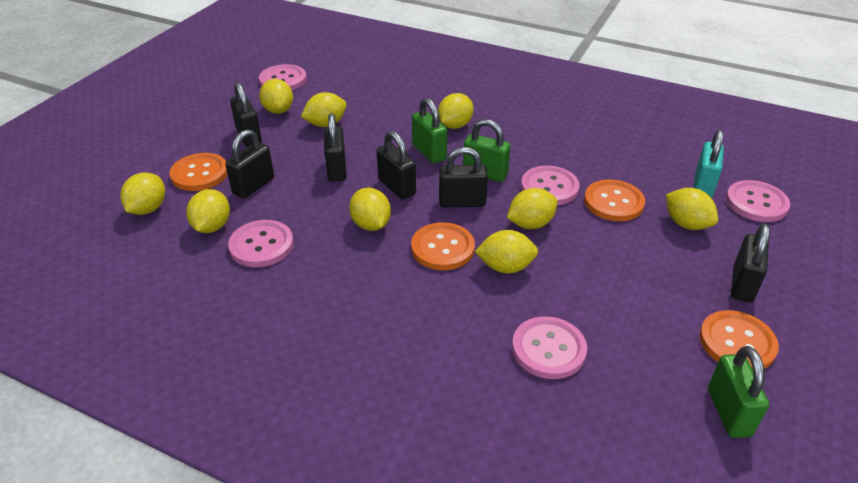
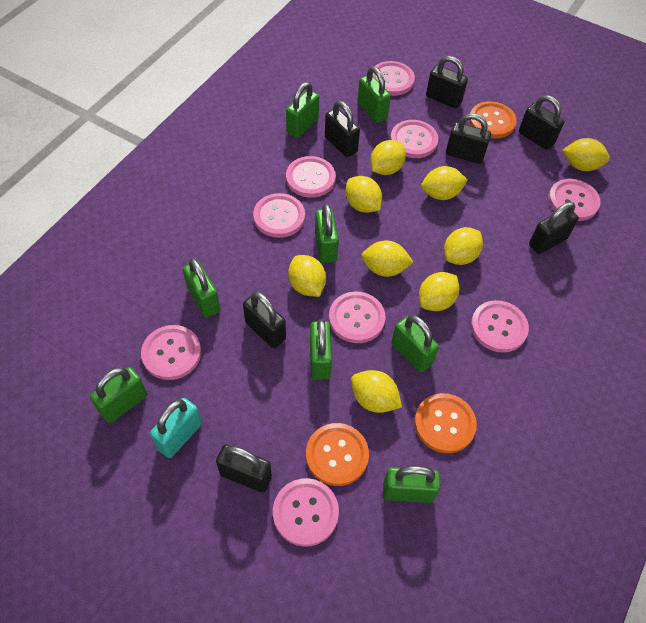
black padlock: [225,130,274,198] [230,82,262,147] [324,113,347,182] [377,131,416,200] [439,147,488,208] [731,223,770,303] = 6 -> [216,444,272,492] [243,291,286,348] [325,101,360,157] [426,56,468,108] [446,113,491,164] [519,95,564,150] [529,202,579,254] = 7
green padlock: [412,98,447,164] [463,119,511,182] [708,346,769,438] = 3 -> [90,367,147,424] [183,258,220,318] [286,82,319,138] [310,319,332,380] [315,203,339,263] [358,66,391,123] [383,466,441,503] [392,315,439,373] = 8
orange button: [170,153,228,191] [411,222,475,270] [584,180,645,221] [699,310,779,369] = 4 -> [306,423,369,486] [414,393,477,453] [469,101,517,139] = 3
pink button: [228,220,294,267] [259,64,307,90] [512,316,587,379] [521,166,580,205] [726,180,790,222] = 5 -> [141,325,201,380] [253,193,305,238] [273,478,339,547] [286,156,336,198] [329,292,385,343] [373,61,415,96] [390,120,438,158] [471,300,529,353] [548,179,601,221] = 9

